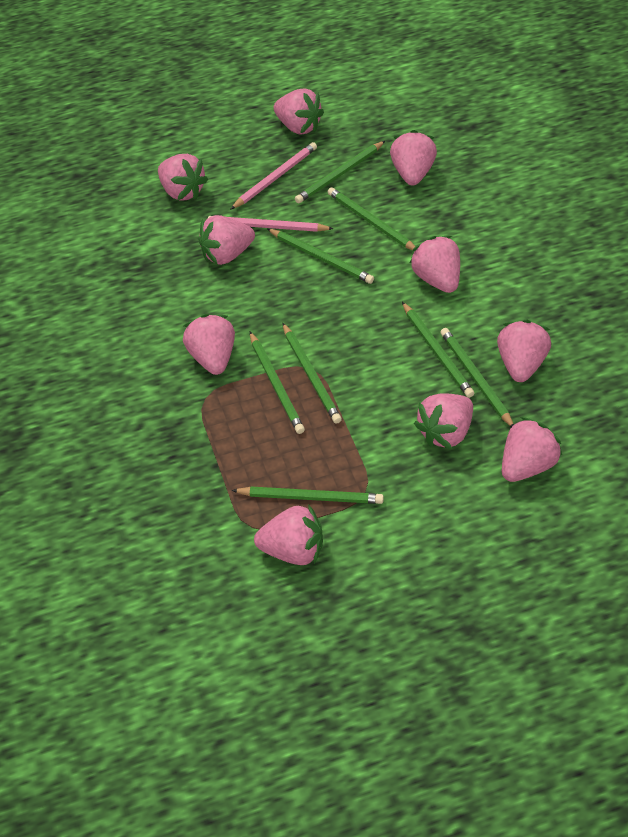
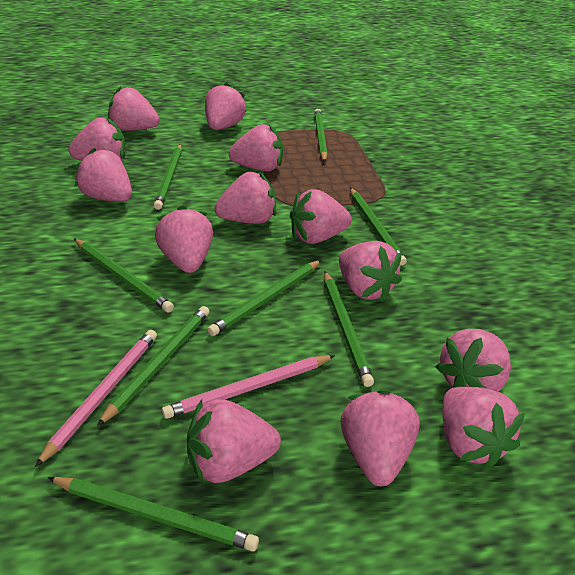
pink strawberry: [158,154,208,201] [183,314,235,375] [198,215,255,265] [254,504,323,565] [274,88,324,135] [390,130,437,186] [410,236,460,293] [414,393,473,449] [497,320,551,382] [502,417,562,482] = 10 -> [69,117,125,161] [75,148,132,202] [108,86,160,131] [155,205,213,273] [187,399,281,483] [205,82,246,130] [215,172,276,224] [229,124,283,171] [290,189,352,244] [339,241,402,302] [341,389,420,486] [436,329,511,392] [442,387,525,469] = 13

